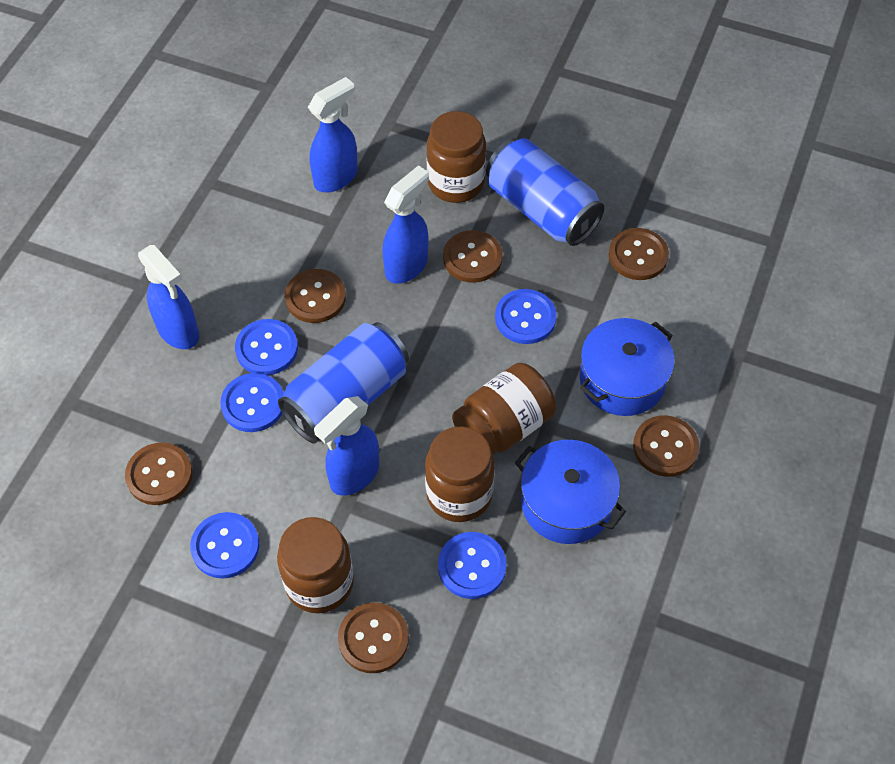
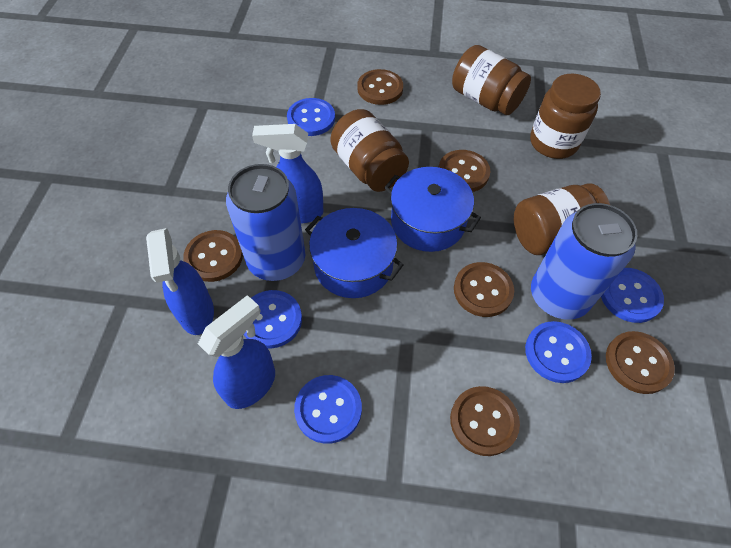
blue spray bottle: [138,245,199,349] [308,77,358,192] [314,396,379,496] [382,165,429,284] = 4 -> [146,228,214,335] [198,295,275,409] [252,124,323,223] = 3

